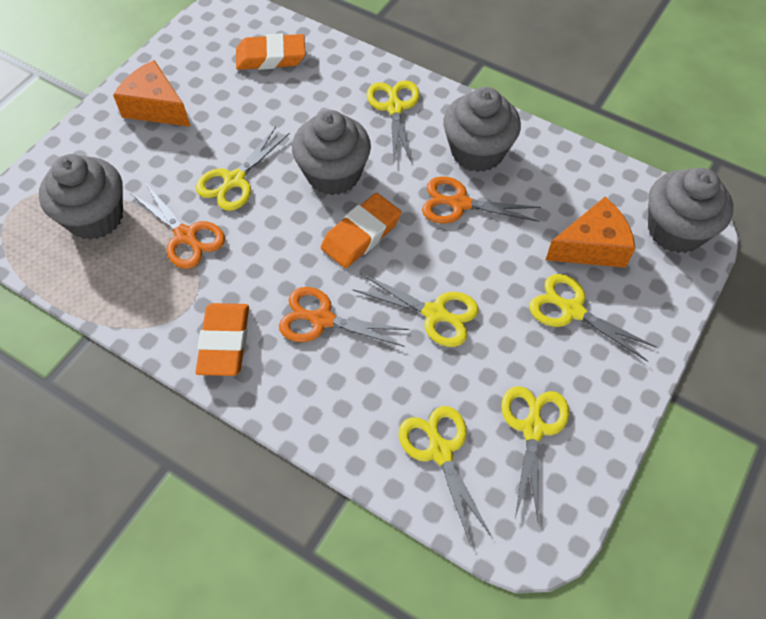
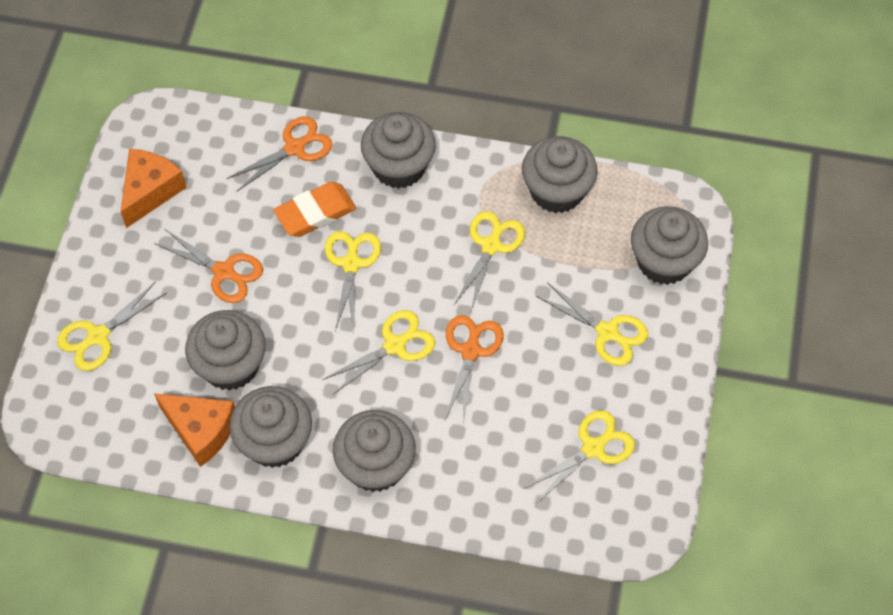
grey cupcake: [39,154,123,240] [292,110,371,195] [443,87,521,172] [648,168,733,253] = 4 -> [185,310,266,391] [230,386,312,468] [333,410,416,492] [361,112,436,189] [522,136,597,213] [631,206,708,285] = 6
orange eraser: [195,303,249,376] [236,33,306,70] [321,193,402,268] = 3 -> [273,182,356,237] = 1

